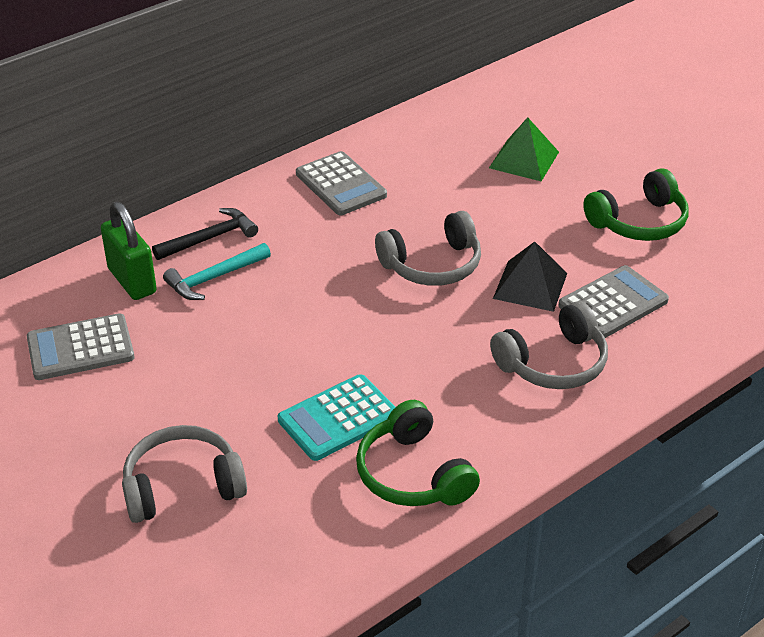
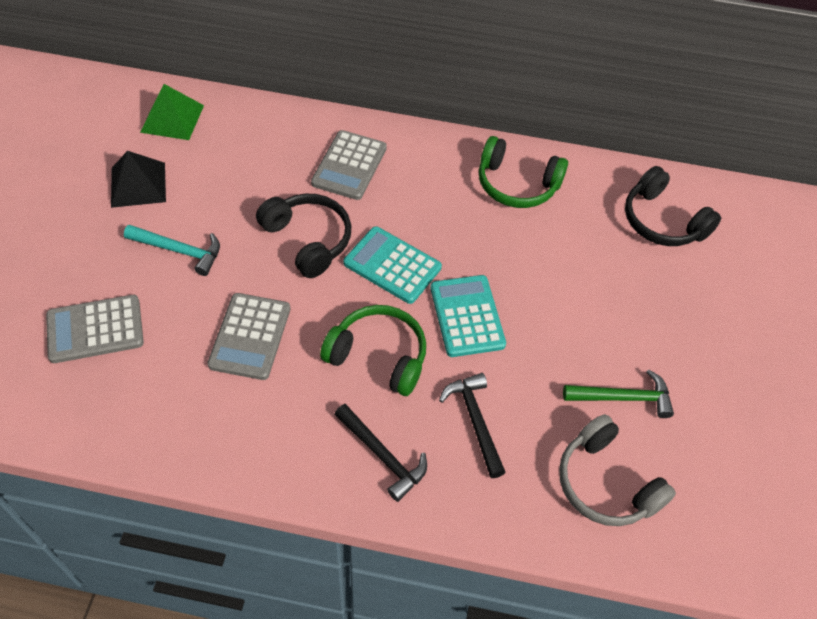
black hammer: [152,208,258,260] = 1 -> [334,404,427,502] [439,373,506,478] = 2
black headphones: none = 0 -> [256,194,351,278] [625,166,721,246] = 2
green hammer: none = 0 -> [563,370,674,418] = 1
green padlock: [101,202,157,300] = 1 -> none = 0
grey headphones: [122,425,247,523] [375,211,481,286] [490,301,608,389] = 3 -> [559,414,676,526] = 1
turquoise calculator: [278,374,395,461] = 1 -> [344,226,442,304] [430,275,506,357] = 2

